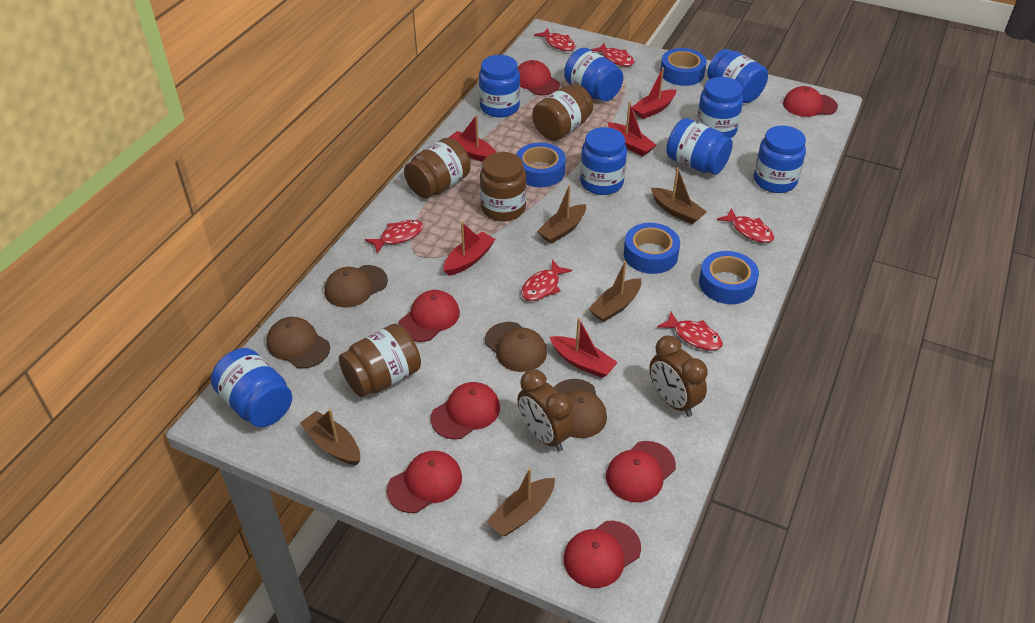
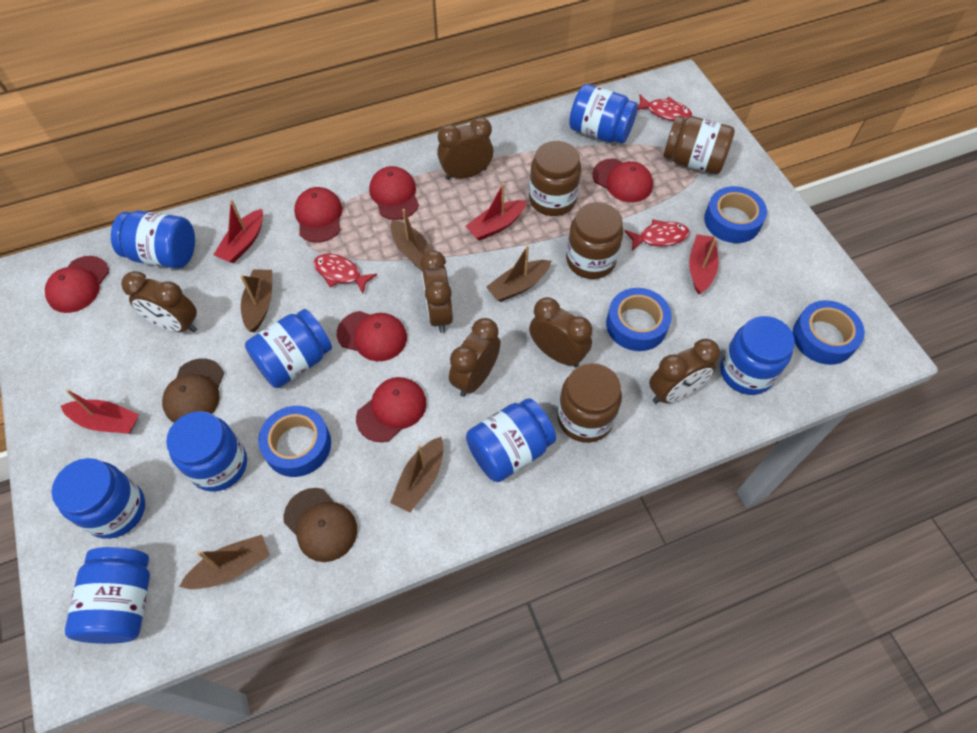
brown cap: [266,317,330,369] [324,265,388,307] [485,322,547,372] [554,379,607,438] = 4 -> [162,358,224,423] [284,488,357,562] = 2
brown clock: [517,369,574,452] [650,335,708,417] = 2 -> [121,271,197,333] [420,250,453,333] [437,117,494,180] [449,318,501,397] [529,297,592,367] [649,339,720,403] = 6
red boat: [444,222,495,276] [448,115,497,162] [550,318,618,378] [608,102,656,156] [632,67,676,119] = 5 -> [61,389,139,434] [213,199,263,263] [465,183,527,241] [689,234,718,295] = 4
red cap: [387,451,462,513] [399,290,460,342] [431,382,500,439] [517,60,560,95] [563,521,641,588] [606,441,676,502] [783,86,838,117] = 7 -> [45,256,109,313] [294,187,342,243] [337,311,407,361] [356,377,426,442] [369,166,419,220] [592,159,653,202] = 6
red fish: [365,220,423,253] [521,260,572,301] [534,28,575,51] [591,43,634,66] [657,312,723,351] [717,208,774,243] = 6 -> [313,254,377,293] [625,219,690,251] [637,95,692,121] = 3

